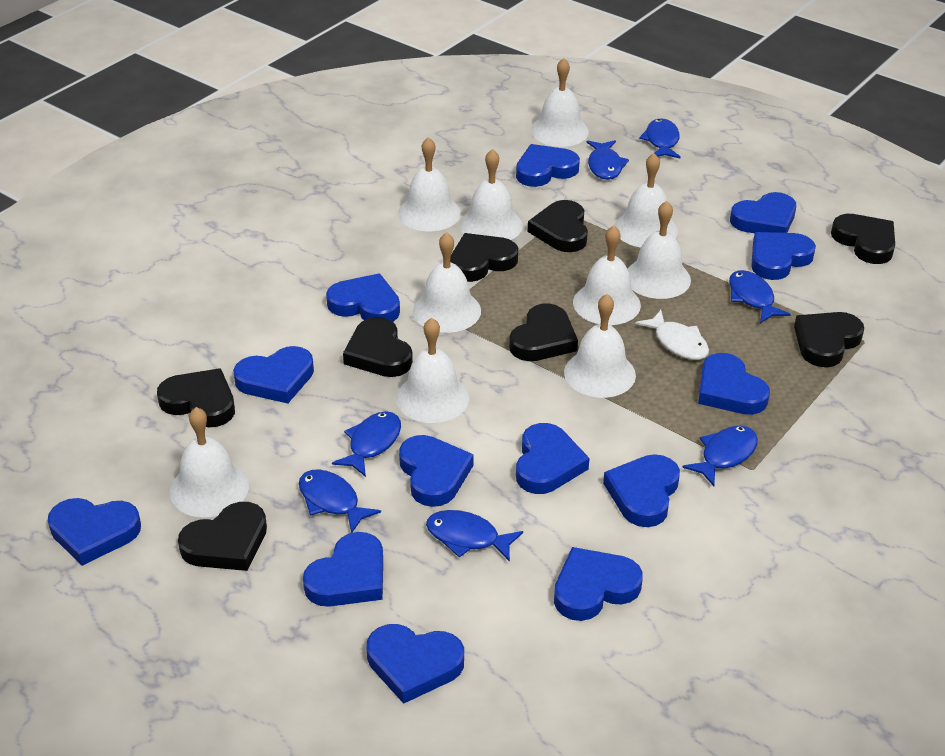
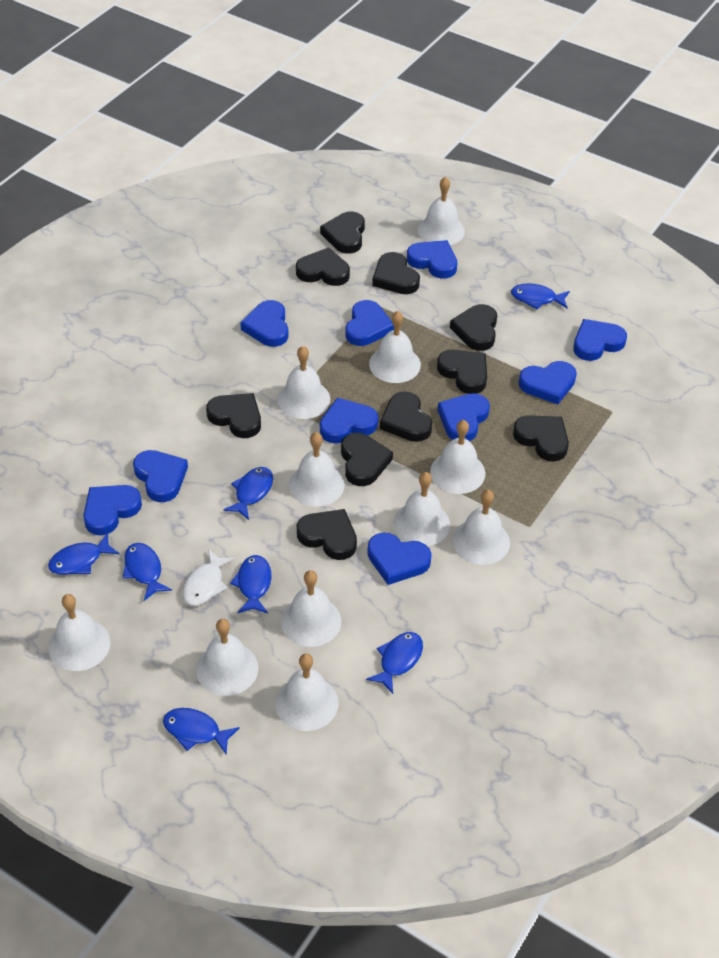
black heart: [157,368,235,427] [178,502,267,571] [343,317,413,377] [450,233,518,282] [509,303,578,361] [528,200,588,252] [794,312,864,367] [831,214,895,264] = 8 -> [206,393,261,438] [296,247,350,286] [297,509,357,560] [320,211,365,254] [341,433,393,486] [372,252,420,294] [380,392,432,442] [437,350,487,394] [450,304,497,351] [513,415,569,462] = 10
blue heart: [48,498,141,566] [233,346,314,404] [303,532,383,607] [326,273,400,322] [367,624,464,704] [399,435,474,507] [516,144,580,187] [516,423,590,494] [554,547,643,621] [603,454,680,527] [698,353,770,415] [730,192,796,233] [751,232,816,280] = 13 -> [83,485,142,535] [133,450,188,502] [240,300,289,347] [320,398,378,443] [345,300,394,346] [367,533,432,585] [407,240,457,279] [438,393,490,441] [519,361,577,404] [573,319,627,361] = 10
white bell: [170,407,249,518] [396,318,469,423] [398,137,461,231] [413,232,481,333] [460,149,523,240] [531,58,589,147] [564,294,636,398] [573,225,641,325] [614,153,678,248] [627,201,691,299] = 10 -> [48,594,111,671] [196,619,259,696] [275,654,339,731] [277,346,330,419] [281,570,341,647] [289,432,345,507] [369,311,421,383] [393,472,450,546] [418,177,465,245] [430,420,485,494] [453,490,510,565] = 11

